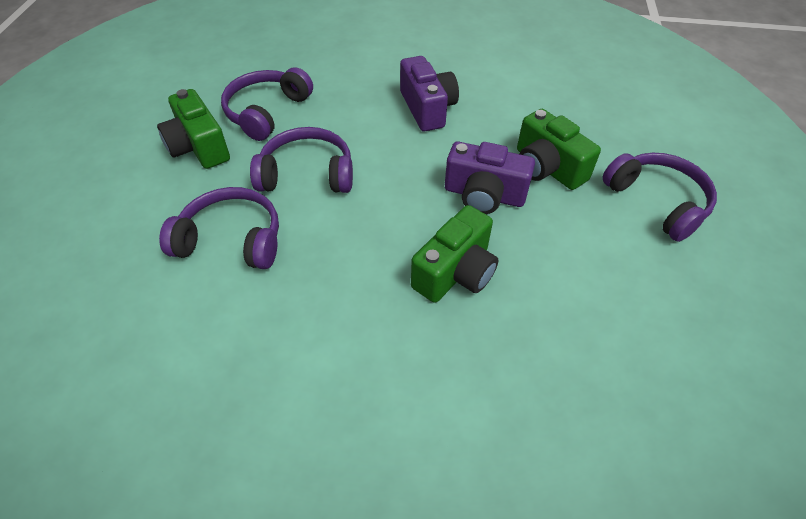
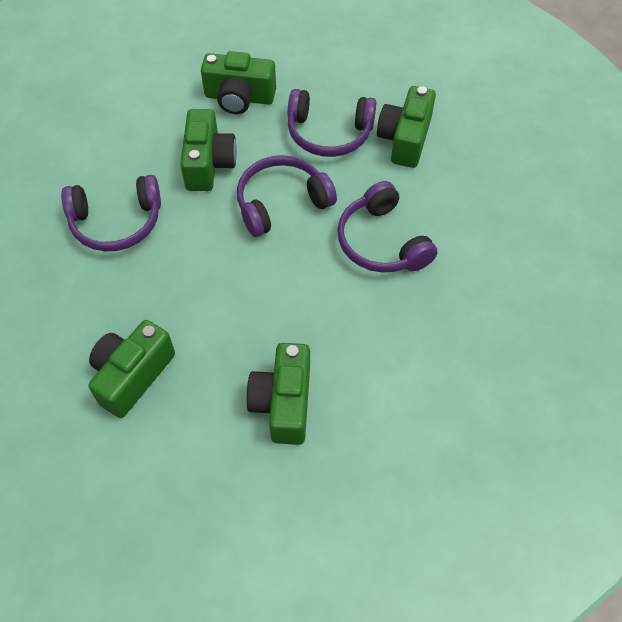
green camera: [157,89,230,169] [411,205,499,303] [517,109,601,190] = 3 -> [88,320,175,418] [180,109,237,191] [201,51,276,114] [246,343,310,445] [377,86,436,168] = 5
purple camera: [400,56,459,131] [445,142,535,214] = 2 -> none = 0

